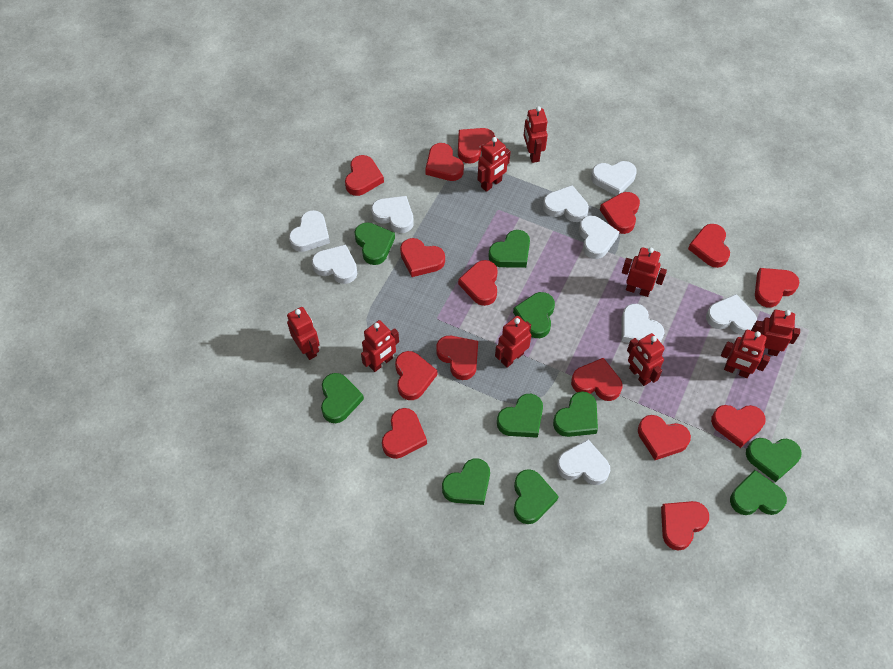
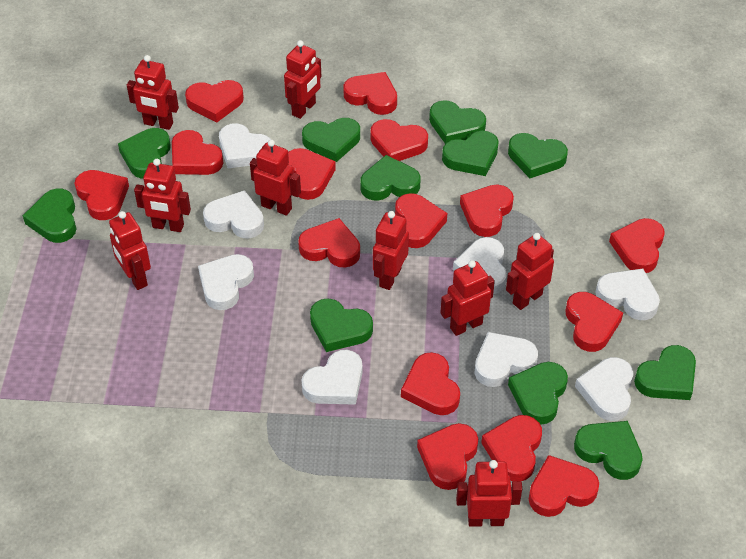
green heart: [321,373,364,423] [354,222,395,265] [442,458,490,505] [488,230,530,268] [497,394,543,438] [513,292,555,338] [514,469,559,524] [553,391,598,437] [730,470,787,515] [746,438,802,482] = 10 -> [23,189,76,243] [118,128,171,179] [302,118,360,162] [310,298,373,352] [360,155,421,201] [429,100,486,144] [442,131,499,176] [508,133,568,178] [508,362,568,425] [574,421,643,480] [634,345,696,400] = 11
white heart: [289,210,330,252] [312,244,358,284] [371,196,414,233] [543,185,589,222] [557,439,610,485] [579,215,619,259] [591,161,637,196] [621,304,664,343] [706,294,757,335] = 9 -> [198,254,254,310] [203,190,264,239] [219,123,271,168] [301,350,362,405] [453,237,507,294] [474,332,538,387] [575,357,634,421] [596,269,660,320] = 8

